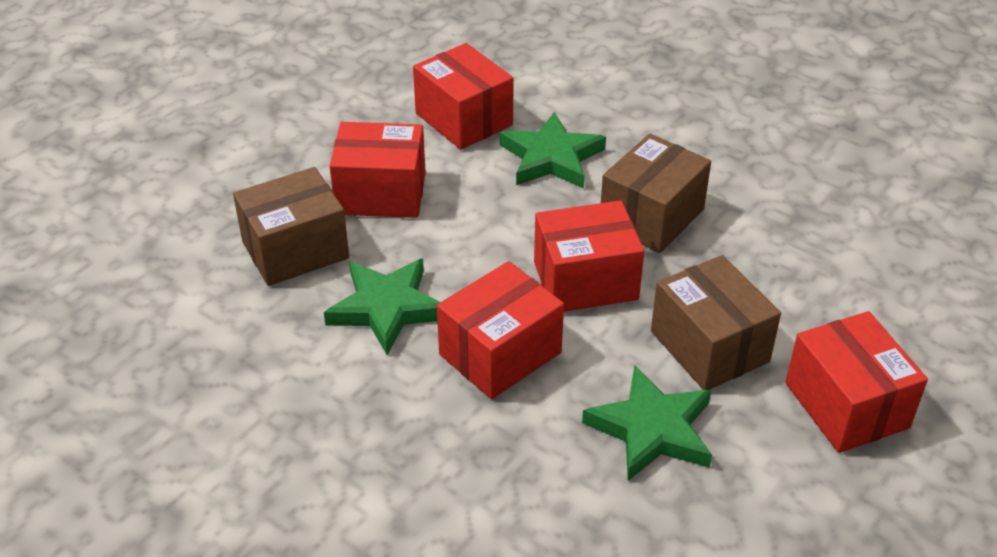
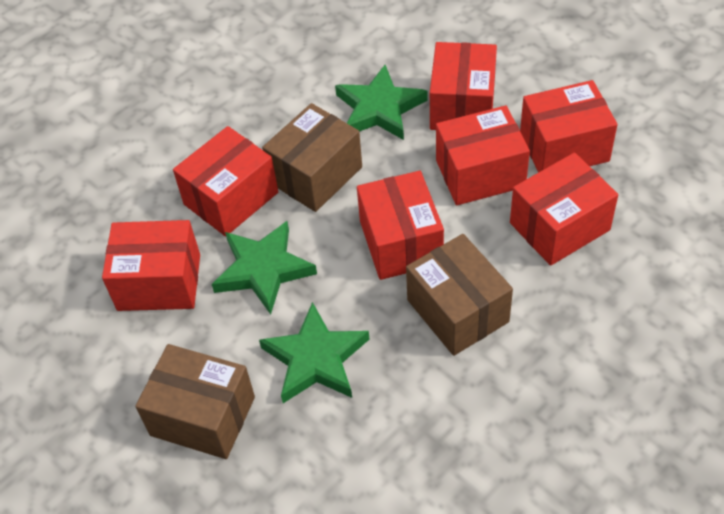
red box: [329,122,426,218] [413,43,514,150] [437,261,564,399] [534,200,644,312] [785,311,928,453] = 5 -> [102,220,200,311] [173,126,278,236] [357,171,444,280] [430,42,497,130] [436,105,530,205] [510,153,618,266] [520,80,617,173] = 7

